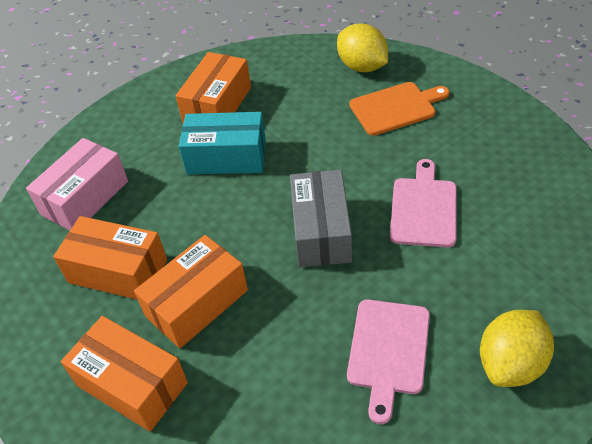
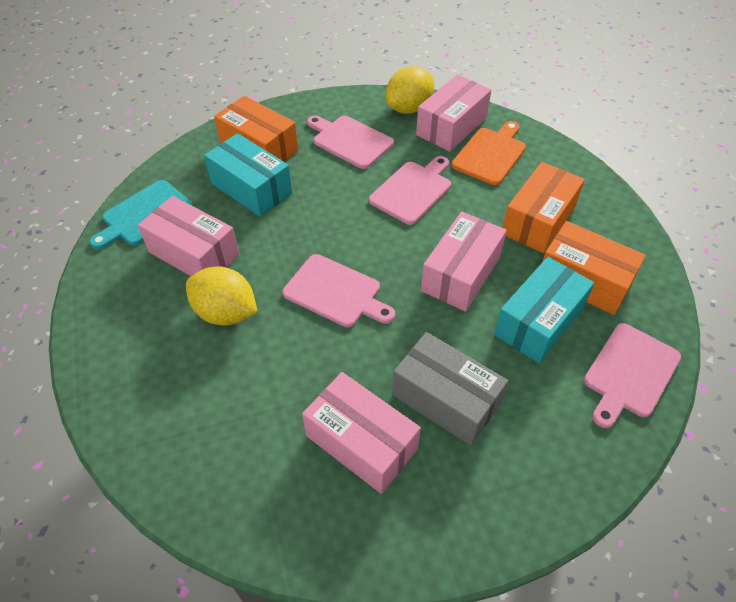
orange box: [53,216,167,300] [61,316,188,432] [134,235,248,348] [176,52,251,123] = 4 -> [214,96,298,162] [502,162,585,253] [542,221,646,315] = 3
pink box: [26,138,128,230] = 1 -> [138,196,239,276] [302,372,421,494] [416,75,491,152] [421,212,507,312] = 4
pink cutting board: [347,300,430,424] [390,159,457,248] = 2 -> [283,254,395,327] [307,115,394,169] [369,156,451,225] [584,323,681,428] = 4
turquoise box: [179,112,266,174] = 1 -> [204,133,292,217] [494,257,594,363] = 2
turquoise cutting board: none = 0 -> [90,180,193,250] = 1

